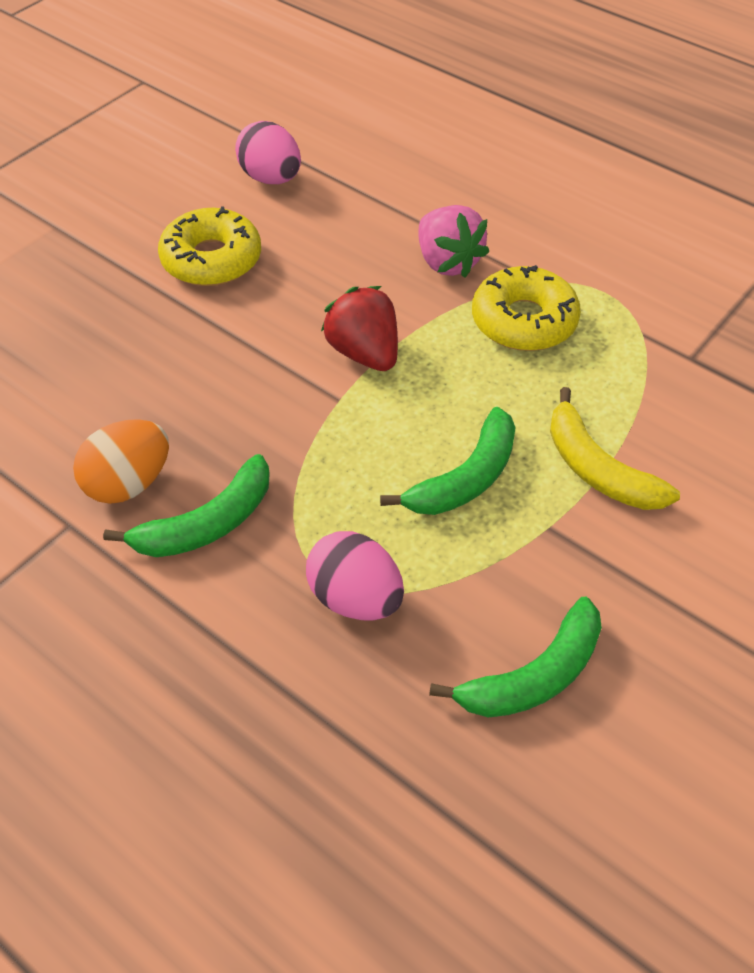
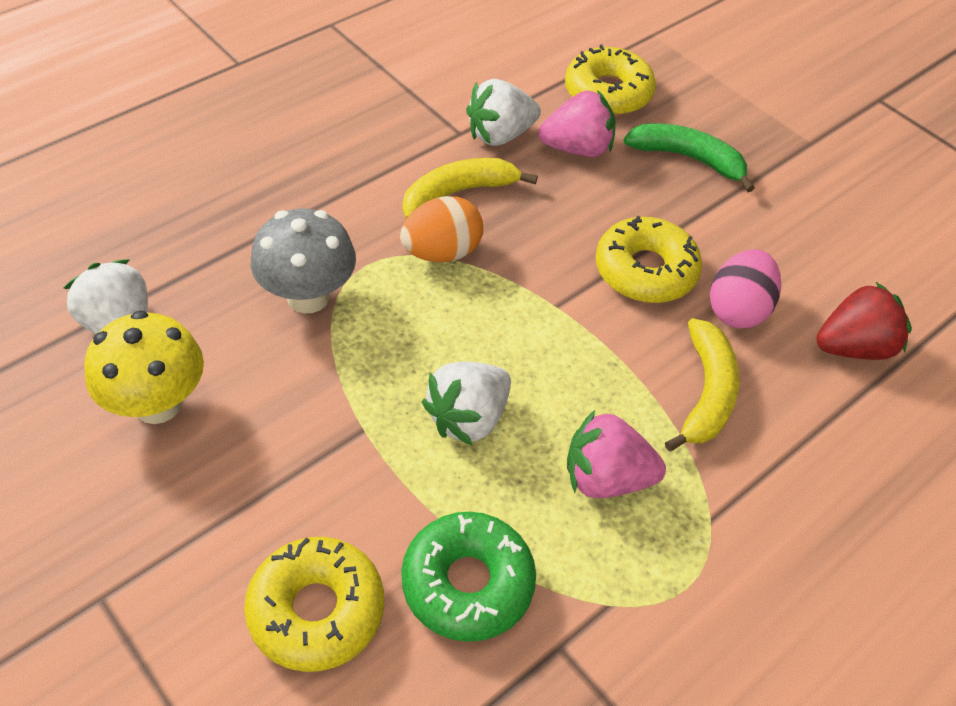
green banana: [103,454,270,557] [380,407,516,515] [429,597,602,718] = 3 -> [624,123,755,192] = 1
green donut: none = 0 -> [401,512,536,642] = 1
grey mushroom: none = 0 -> [251,208,356,314] = 1
pink egg: [235,121,301,184] [306,531,404,620] = 2 -> [710,249,781,328] = 1
pink strawberry: [418,205,489,278] = 1 -> [538,90,616,157] [567,410,666,498] = 2
white strawberry: none = 0 -> [64,260,148,334] [422,362,511,445] [466,79,541,146] = 3
yellow banana: [550,387,680,510] = 1 -> [403,158,538,218] [665,318,740,451] = 2
yellow donut: [158,206,261,286] [472,265,581,351] = 2 -> [244,537,384,672] [565,45,656,115] [596,216,702,303] = 3
yellow mushroom: none = 0 -> [84,310,204,424] = 1

